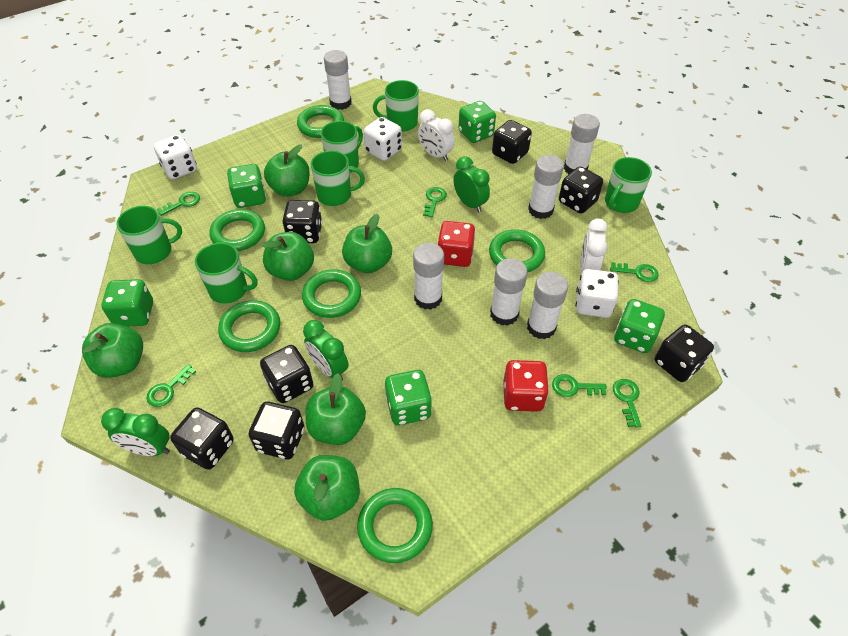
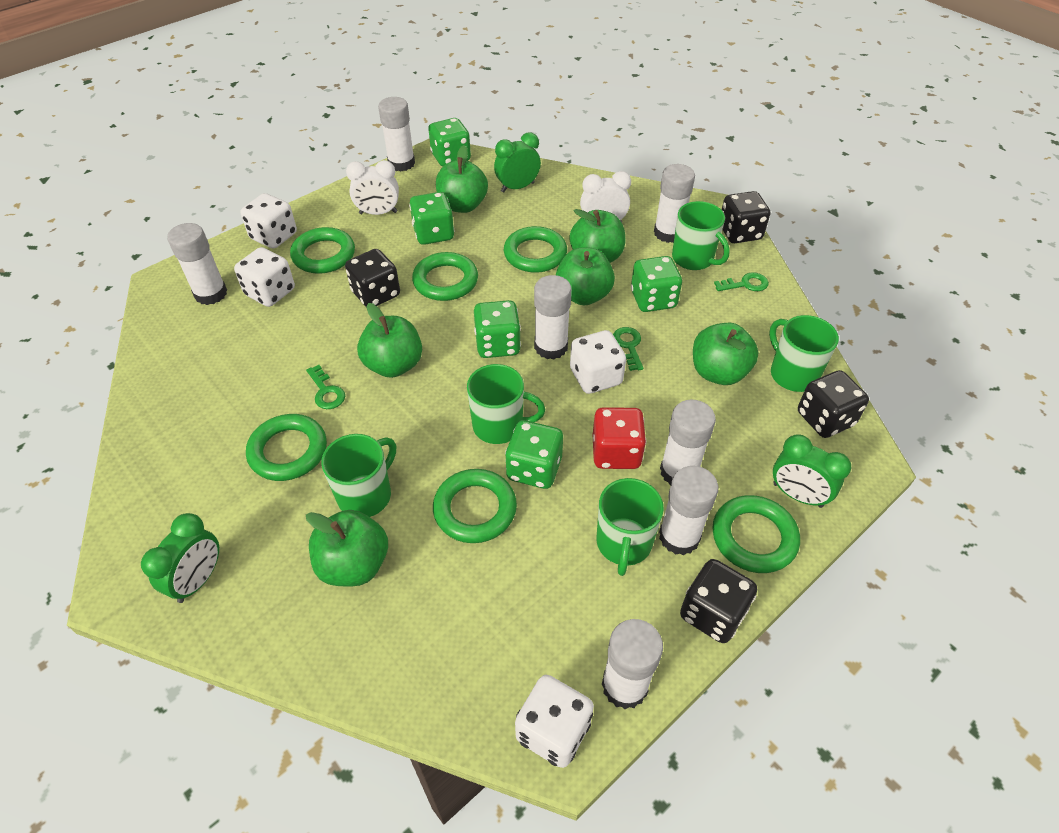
black dice: [170,407,234,470] [249,402,305,459] [260,345,313,403] [282,200,322,243] [492,120,532,164] [559,166,603,214] [655,325,714,382] = 7 -> [345,249,400,307] [680,559,757,643] [722,191,770,243] [798,370,869,438] = 4
green key: [146,364,196,407] [157,192,200,216] [423,187,447,218] [552,374,607,397] [610,262,659,282] [613,379,641,428] = 6 -> [306,365,345,409] [613,327,643,371] [714,272,769,291] = 3
green mug: [116,206,182,264] [195,243,258,304] [311,151,365,206] [321,121,363,173] [373,80,419,132] [605,157,652,213] = 6 -> [321,434,396,517] [467,364,545,444] [597,478,664,576] [672,201,730,270] [769,315,839,392] = 5
red dice: [437,221,476,267] [503,360,549,412] = 2 -> [593,407,646,469] = 1
white dice: [154,135,197,179] [363,117,402,161] [575,269,619,318] = 3 -> [234,247,295,307] [240,193,297,249] [515,675,594,768] [570,330,626,394] = 4
white glue stick: [324,50,351,110] [413,243,444,310] [490,258,527,326] [527,272,568,339] [528,155,564,219] [564,114,600,174] = 6 -> [167,223,227,305] [378,97,415,172] [534,275,572,360] [602,619,663,710] [654,164,695,243] [659,466,718,555] [660,400,716,485] = 7

